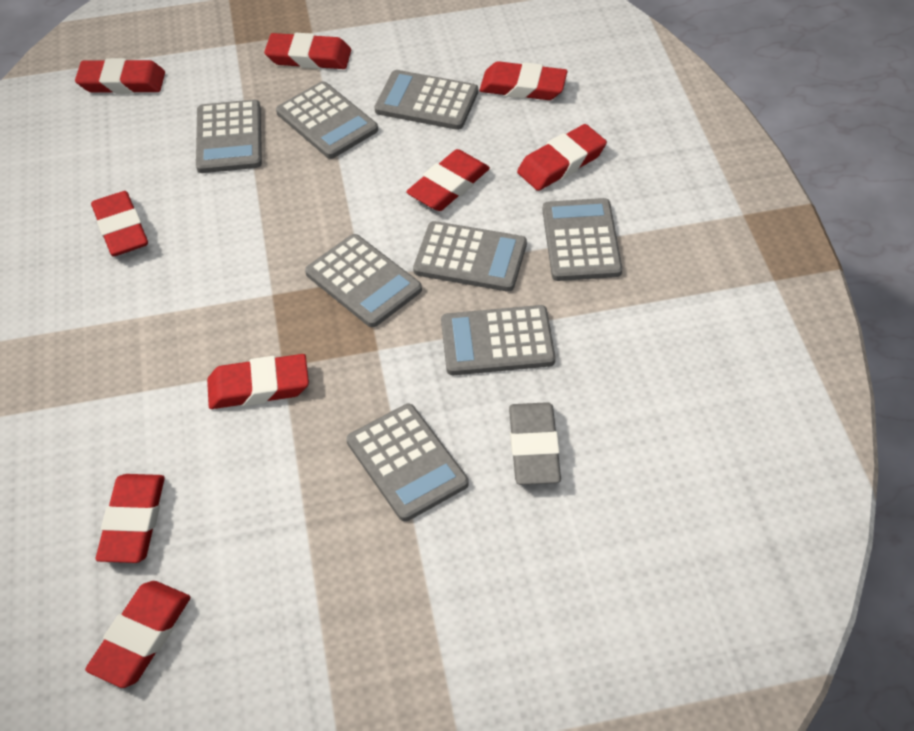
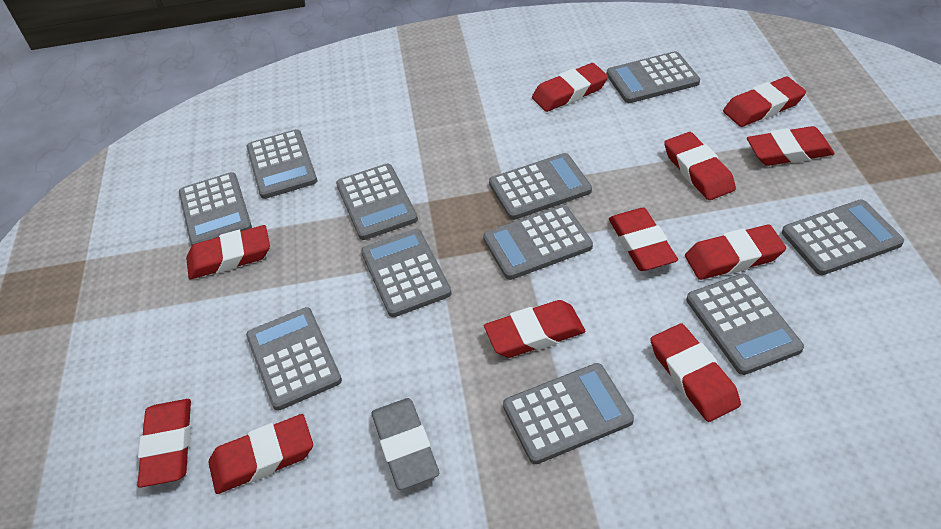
grey calculator: [196,99,262,173] [276,81,378,159] [305,234,422,328] [346,404,469,522] [374,70,478,130] [413,221,527,292] [441,305,555,375] [543,198,622,281] = 8 -> [179,172,252,245] [246,307,342,411] [247,129,317,199] [336,164,418,240] [361,229,452,317] [483,205,593,280] [489,153,592,220] [503,363,634,464] [607,51,700,103] [686,274,804,375] [782,200,904,275] = 11
red eraser: [75,58,165,94] [85,581,190,688] [91,191,148,256] [96,474,165,563] [207,354,309,409] [264,33,351,69] [406,149,490,211] [480,61,568,100] [517,124,607,191] = 9 -> [137,399,191,487] [186,225,270,279] [208,414,313,494] [484,300,586,358] [532,63,608,112] [609,208,678,271] [650,323,741,422] [664,132,736,200] [685,225,786,280] [723,77,806,127] [747,126,835,166] = 11

